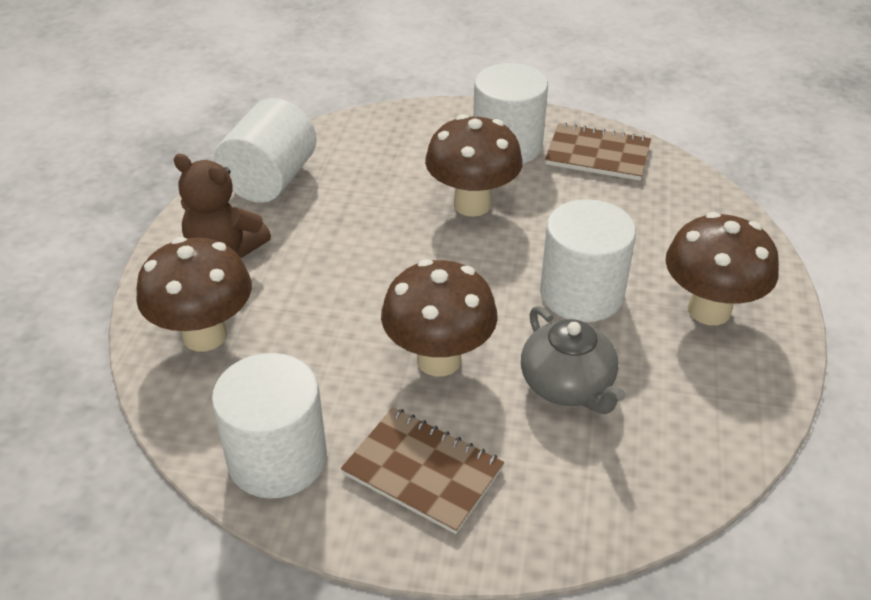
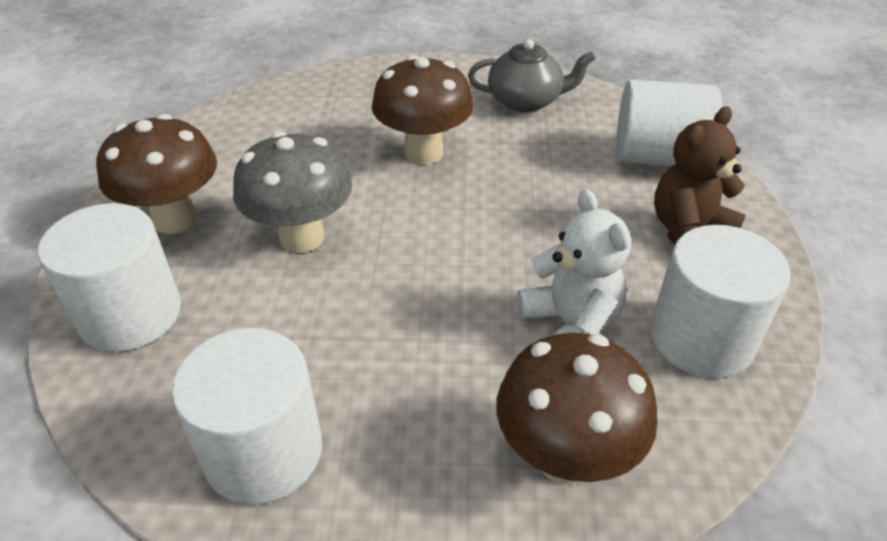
brown mushroom: [136,237,252,351] [381,259,498,376] [425,114,523,217] [666,212,779,325] = 4 -> [96,114,217,234] [372,55,474,164] [496,333,658,485] = 3
brown notebook: [341,407,504,534] [545,123,651,181] = 2 -> none = 0
grey mushroom: none = 0 -> [233,131,352,253] = 1
white teddy bear: none = 0 -> [517,189,631,336] = 1

